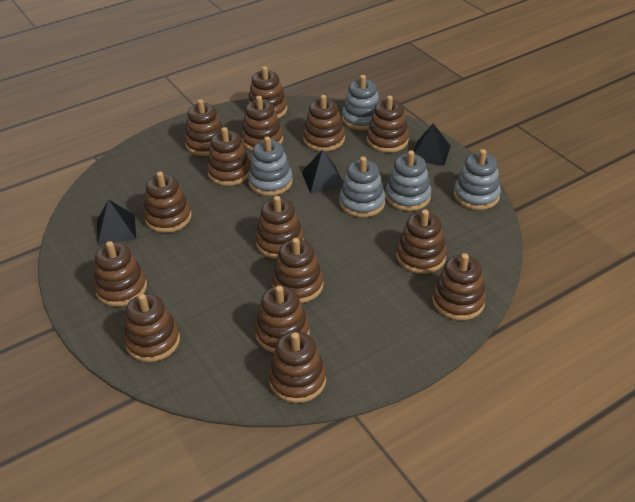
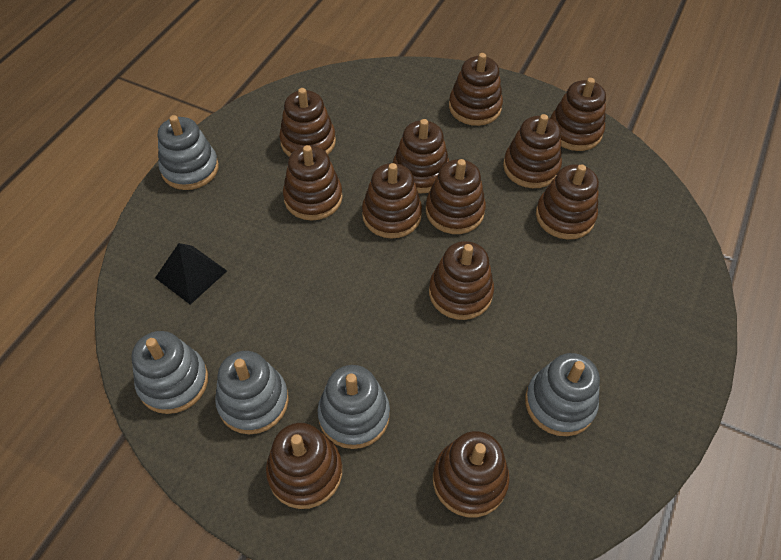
black pyramid: [97,199,136,245] [302,149,343,193] [414,123,451,166] = 3 -> [155,243,227,305] = 1
brown stacking toy: [94,241,147,307] [124,294,180,362] [144,171,191,233] [184,99,223,156] [207,127,250,186] [241,96,283,151] [247,66,287,119] [255,196,304,259] [255,285,309,353] [269,331,326,403] [272,238,324,303] [303,95,345,151] [367,96,409,153] [396,209,447,274] [432,253,486,320] = 15 -> [266,423,342,509] [279,88,336,157] [283,145,343,221] [362,163,422,239] [393,119,449,193] [426,159,486,234] [429,241,494,320] [433,431,510,517] [449,53,503,126] [503,114,562,188] [536,164,599,240] [550,78,606,151] = 12

